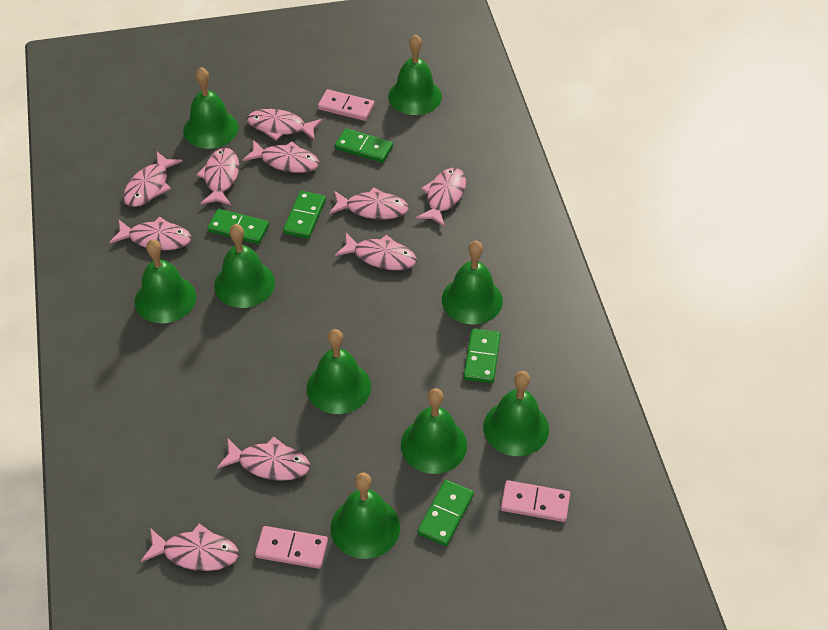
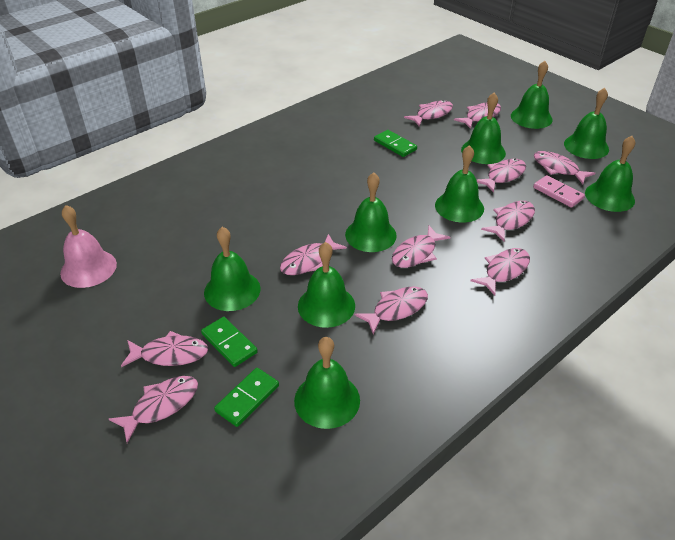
green domino: [207,209,269,244] [283,191,326,239] [335,128,393,163] [417,480,474,546] [464,328,501,383] = 5 -> [201,317,258,367] [214,368,279,427] [374,130,417,157] = 3
pink bell: none = 0 -> [60,205,117,288] = 1
pink domino: [255,526,328,569] [318,89,374,121] [501,480,570,522] = 3 -> [533,175,585,208] = 1
pink fish: [110,217,191,250] [123,152,182,207] [141,523,239,571] [197,148,239,206] [217,437,310,481] [242,140,319,173] [247,109,322,140] [329,187,409,219] [335,233,417,270] [416,168,466,227] = 10 -> [109,376,198,443] [121,331,208,367] [280,234,347,275] [355,287,428,334] [392,225,451,268] [404,100,453,126] [454,102,501,129] [470,248,530,296] [477,159,526,193] [481,201,535,241] [534,151,595,184] = 11

